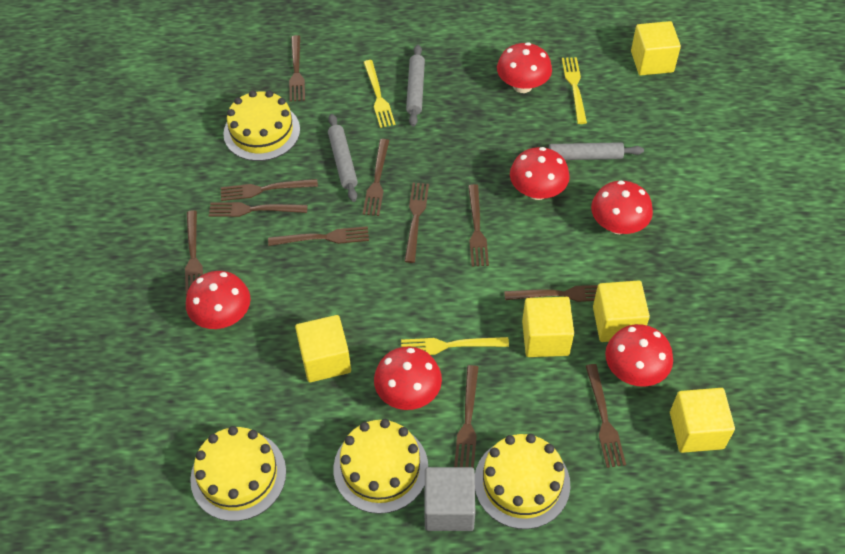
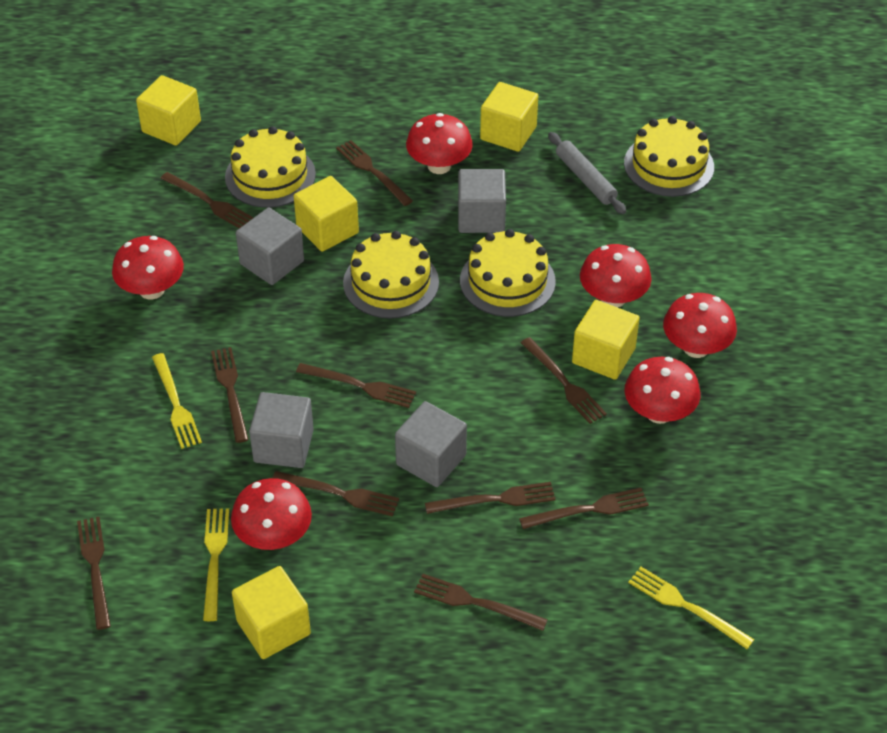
brown fork: [185,210,203,295] [209,202,308,217] [221,179,318,201] [268,226,369,246] [289,35,305,102] [363,139,389,216] [404,183,429,263] [454,365,479,468] [468,184,489,267] [504,285,598,302] [586,364,626,468] = 11 -> [77,517,111,630] [160,172,253,228] [211,347,249,443] [272,471,399,516] [296,363,416,408] [336,140,413,206] [414,574,548,631] [425,482,555,514] [519,488,649,529] [521,337,607,424] = 10
grey cube: [424,467,475,531] = 1 -> [236,207,304,285] [249,392,314,468] [395,401,467,487] [458,169,506,233] = 4
grey rolling pin: [328,114,358,202] [406,45,425,127] [549,142,644,160] = 3 -> [548,132,626,214] = 1

